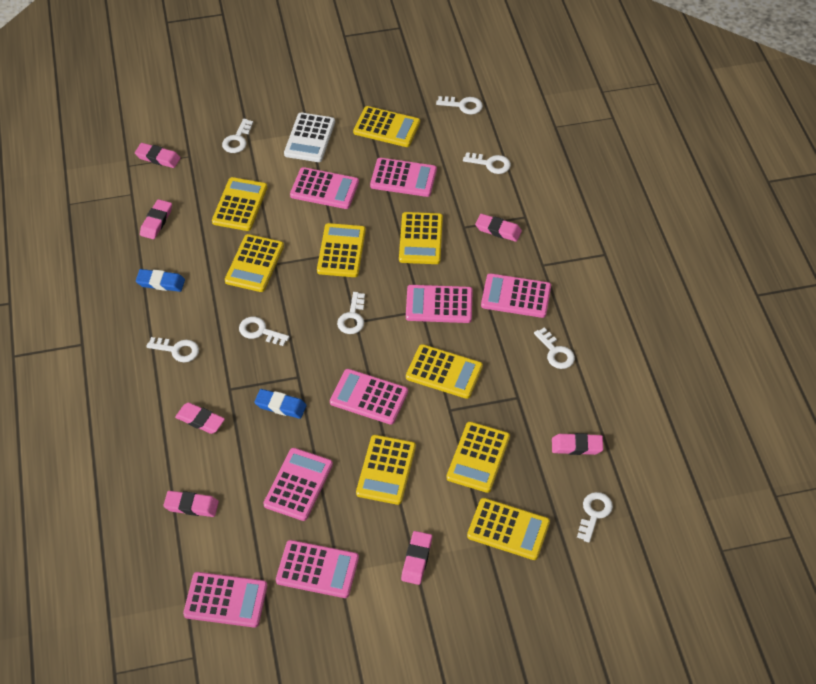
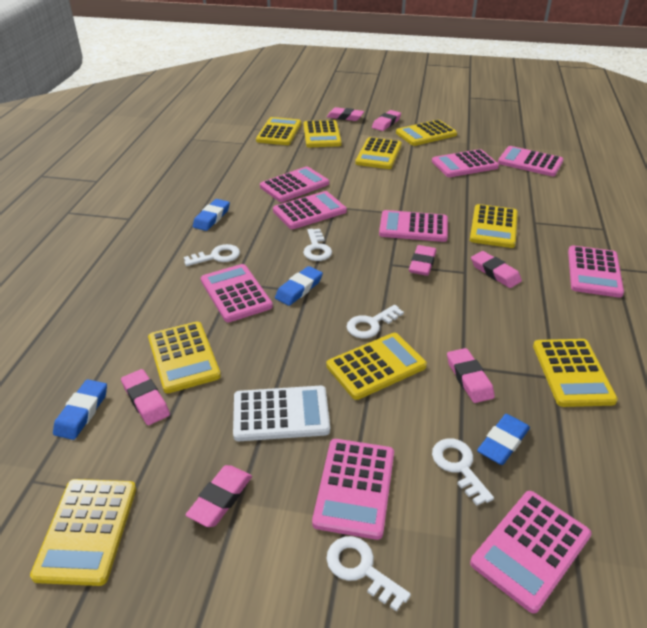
blue eraser: [136,269,185,292] [254,389,307,419] = 2 -> [53,379,107,440] [193,199,230,231] [275,266,323,306] [477,414,530,465] = 4
pink calculator: [183,572,267,628] [263,448,333,521] [276,540,359,598] [290,167,359,209] [330,369,408,425] [370,158,437,197] [406,285,473,323] [481,273,551,318] = 8 -> [201,264,273,322] [260,166,329,202] [273,191,347,229] [312,439,394,540] [379,210,448,242] [432,149,499,177] [470,491,591,613] [498,146,564,176] [568,246,624,298] = 9
white key: [146,337,199,362] [222,119,253,153] [239,317,289,346] [337,292,365,334] [436,96,483,115] [463,152,511,174] [534,327,575,369] [577,492,613,543] = 8 -> [184,244,240,266] [303,229,332,261] [327,536,411,612] [347,305,404,338] [432,438,494,506] = 5

